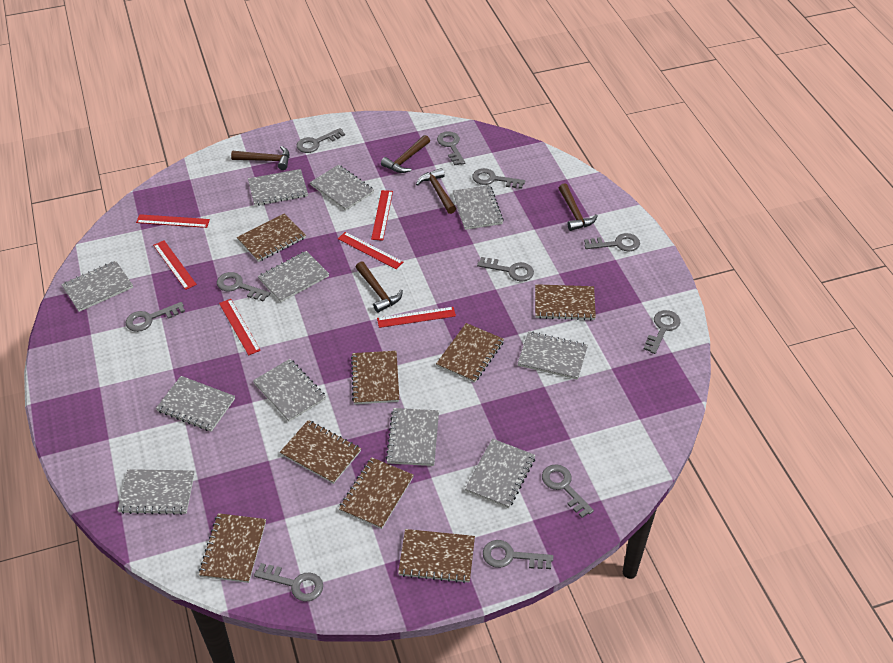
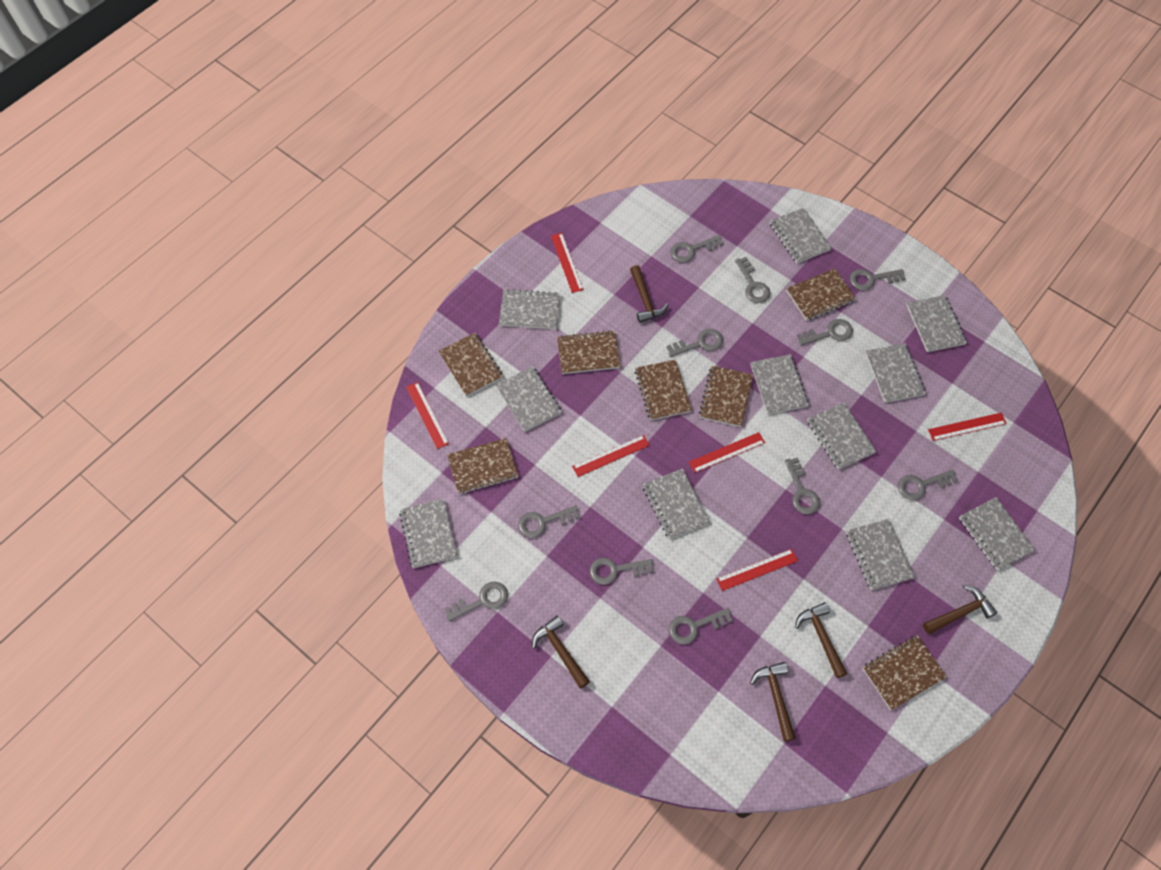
brown notebook: [199,513,266,583] [237,213,306,262] [280,420,361,484] [339,457,414,529] [351,351,399,404] [398,529,475,583] [436,323,504,383] [535,284,596,320] = 8 -> [439,333,503,396] [447,438,518,494] [557,330,620,374] [635,359,692,420] [699,366,753,427] [786,268,856,321] [862,635,947,710] = 7

